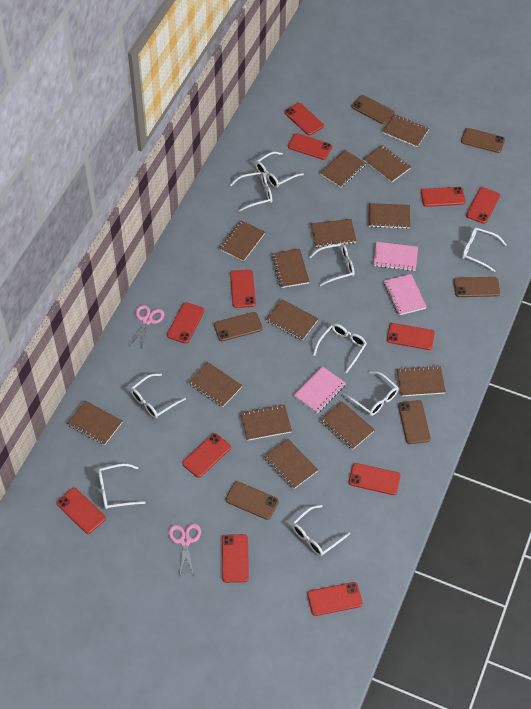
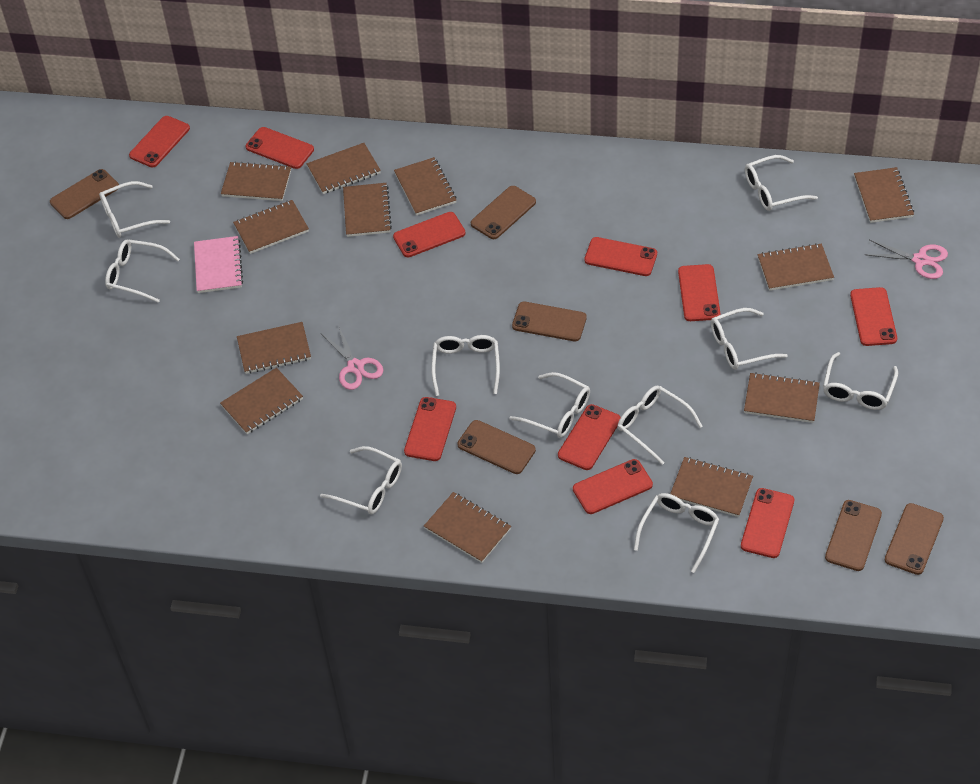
brown notebook: [67,400,122,445] [188,362,242,407] [219,220,265,262] [240,404,292,441] [264,439,318,489] [266,299,319,341] [271,249,310,288] [311,219,357,247] [320,150,366,188] [320,401,375,450] [363,145,411,183] [368,203,410,229] [382,114,429,147] [396,366,446,397] = 14 -> [220,368,303,434] [221,161,291,201] [233,200,309,254] [237,322,311,374] [307,143,381,194] [343,183,392,237] [394,157,456,216] [424,492,511,563] [670,457,753,517] [744,372,820,423] [758,243,834,291] [854,167,914,223] = 12
pink notebook: [294,366,346,414] [373,242,418,271] [384,274,427,315] = 3 -> [194,236,243,293] = 1
red phone: [56,488,106,534] [167,302,204,344] [182,433,231,478] [222,534,249,583] [230,270,256,308] [284,103,324,135] [288,133,332,160] [307,582,362,616] [349,463,401,495] [387,323,435,350] [421,187,465,207] [466,187,500,224] = 12 -> [129,116,190,167] [246,127,314,169] [393,212,465,257] [404,397,456,461] [558,404,620,470] [573,459,653,514] [584,237,657,276] [678,264,720,321] [741,488,794,558] [850,287,897,346] = 10
white glasses: [98,464,146,509] [131,373,186,419] [230,172,272,212] [255,152,304,188] [292,505,350,556] [309,243,355,286] [313,324,367,373] [343,371,399,416] [462,228,507,272] = 9 -> [99,181,170,237] [105,240,180,303] [320,446,402,514] [432,335,500,396] [509,372,590,438] [618,385,703,465] [634,493,719,573] [711,308,788,370] [745,155,818,211] [823,352,898,410] = 10

